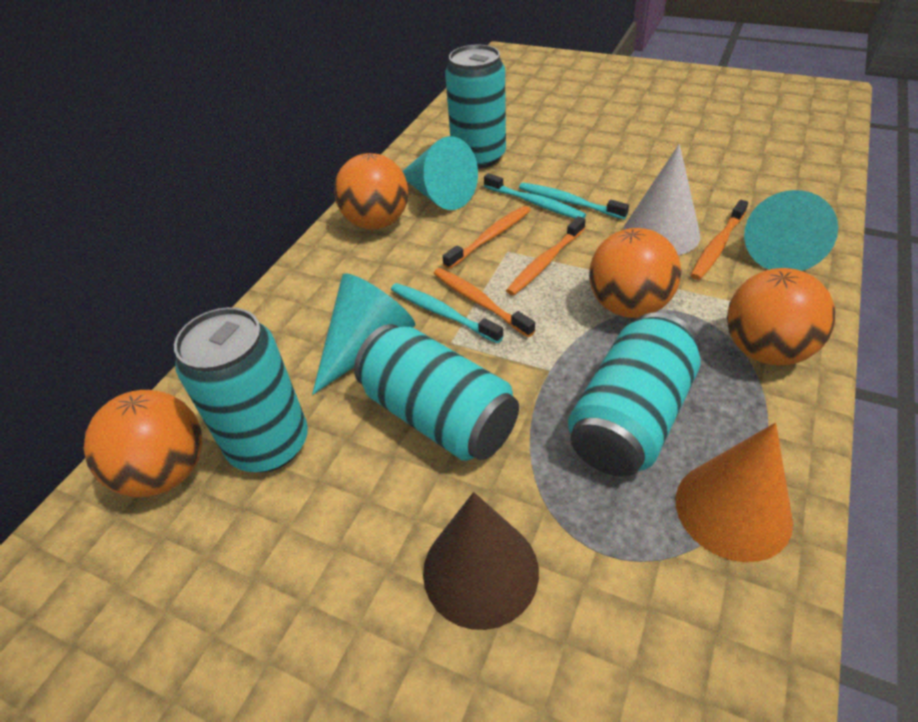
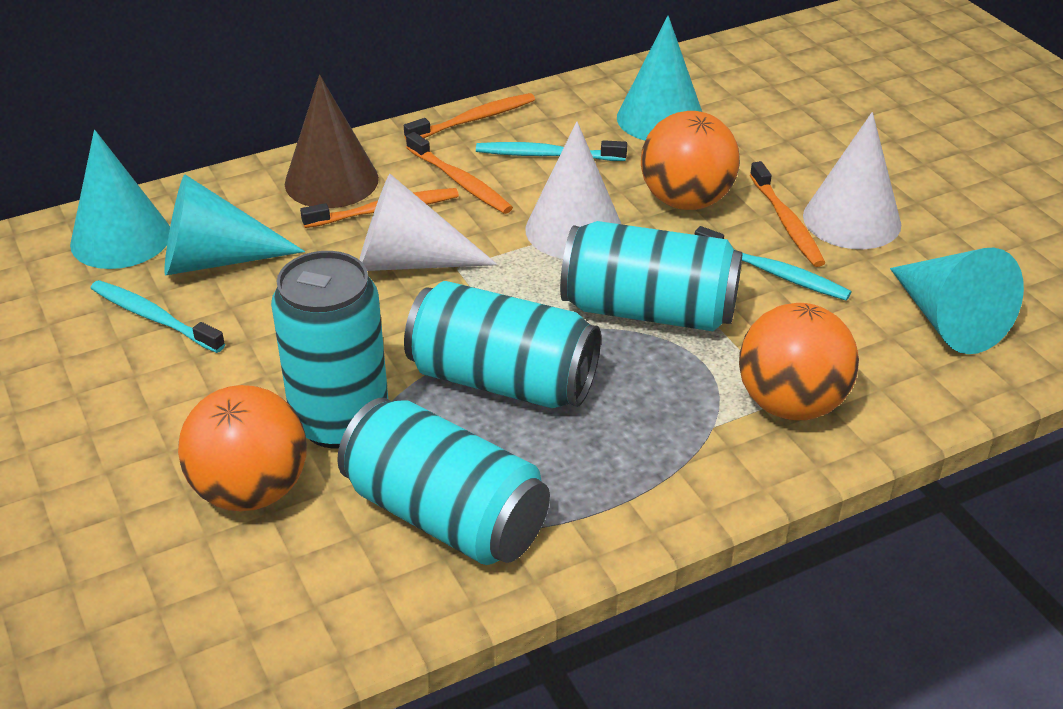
orange ball: [84,390,202,497] [334,153,409,230] [589,228,682,318] [727,268,835,366] = 4 -> [178,385,307,511] [641,111,740,210] [739,303,859,420] = 3
orange cone: [676,423,793,562] = 1 -> none = 0
turquoise cone: [312,273,415,395] [402,136,478,210] [744,190,838,271] = 3 -> [70,130,170,269] [164,175,305,275] [617,16,702,141] [890,247,1024,354] = 4
white cone: [623,144,700,255] = 1 -> [359,174,498,271] [525,122,621,259] [803,112,901,249] = 3

